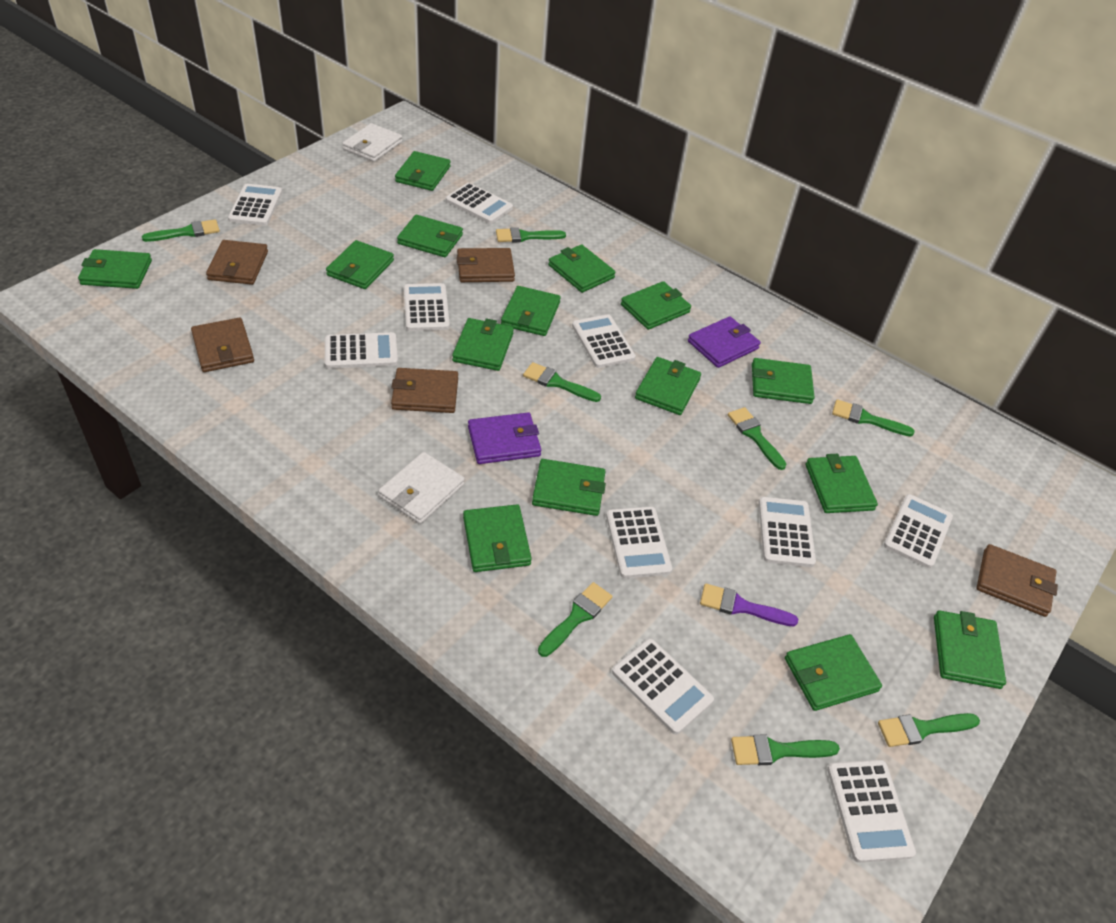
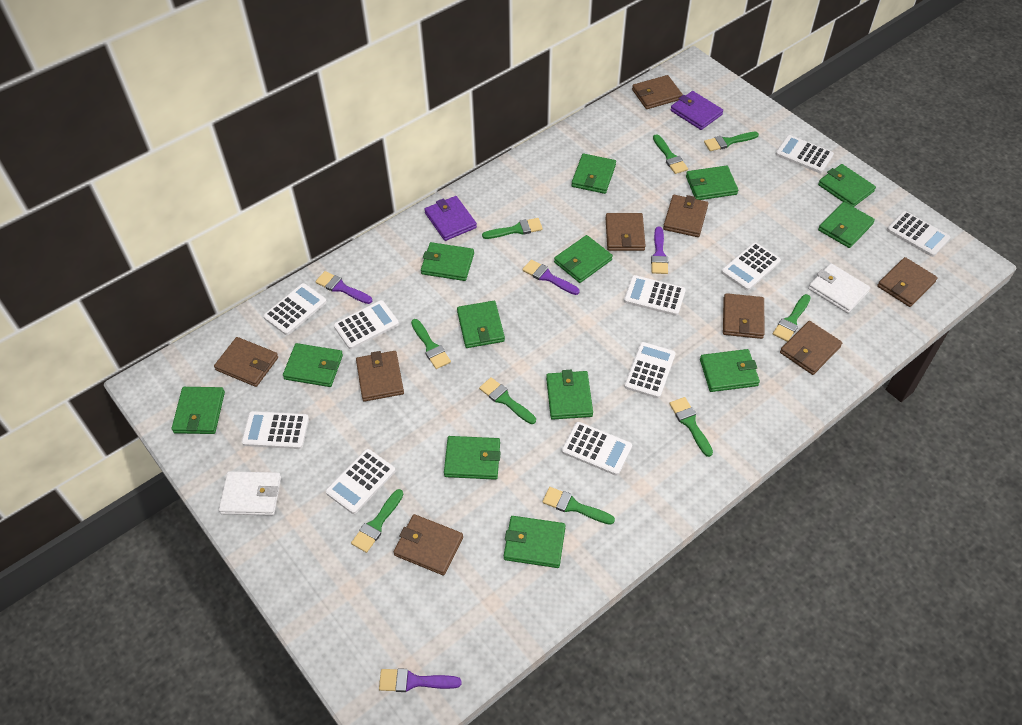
brown wallet: [191,318,254,372] [206,240,268,285] [391,368,458,413] [457,248,515,282] [977,544,1058,617] = 5 -> [214,337,278,387] [356,351,404,402] [394,514,463,575] [605,213,645,251] [632,75,683,109] [663,195,708,237] [723,293,765,339] [780,321,842,375] [877,257,938,307] = 9
green brush: [142,219,220,242] [496,227,566,242] [523,362,601,402] [538,582,612,657] [728,407,787,470] [731,734,840,765] [832,399,915,436] [878,713,980,747] = 8 -> [351,489,403,553] [411,319,451,369] [479,377,536,424] [482,218,543,239] [542,487,615,525] [653,134,688,174] [669,397,713,457] [704,132,759,151] [773,294,811,342] = 9
green wallet: [78,249,152,289] [326,240,394,289] [395,151,451,191] [397,215,463,257] [452,318,514,371] [463,504,532,572] [501,286,561,336] [532,459,606,516] [548,245,616,293] [621,281,691,330] [635,357,701,415] [752,358,815,404] [785,634,882,711] [806,454,878,513] [934,610,1006,689] = 15 -> [172,387,225,434] [283,343,343,387] [421,242,474,281] [444,436,501,480] [457,301,505,348] [504,516,566,568] [546,370,593,420] [554,235,613,283] [571,154,616,194] [686,166,738,200] [700,349,760,392] [818,164,876,207] [818,202,875,248] = 13
purple brush: [700,583,798,626] = 1 -> [315,271,372,304] [379,668,462,692] [522,259,580,295] [651,227,668,274] = 4

